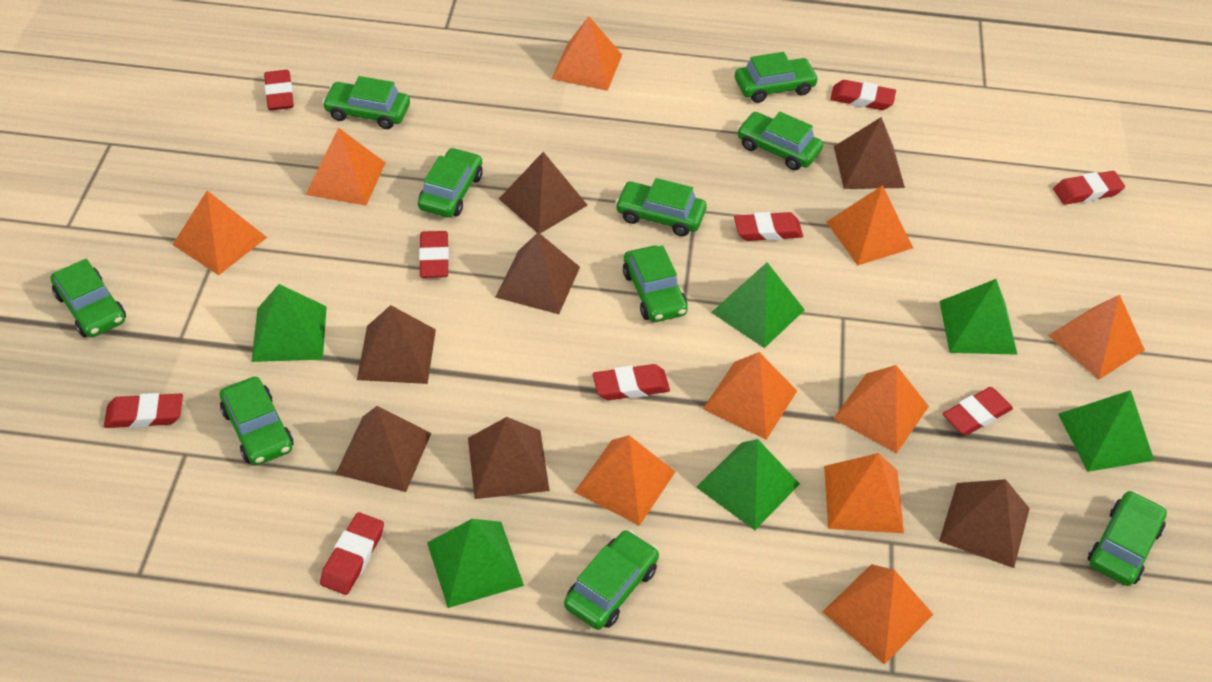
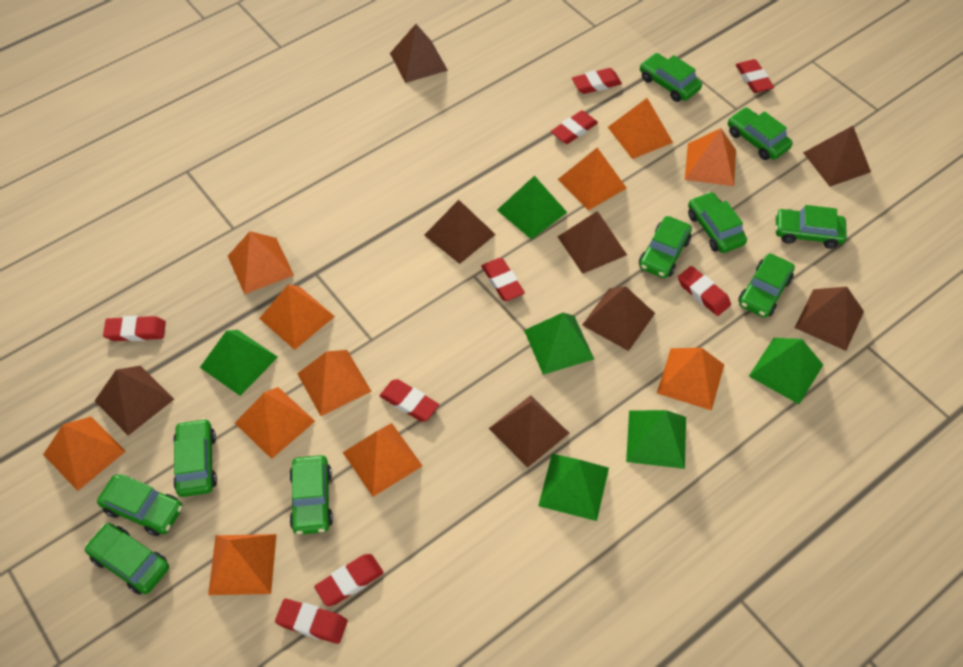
brown pyramid: [336,406,431,492] [357,305,436,384] [468,417,550,499] [495,232,580,314] [499,152,588,233] [834,117,905,189] [939,479,1030,568] = 7 -> [95,366,174,436] [390,24,448,83] [424,200,496,264] [489,395,569,468] [558,211,627,274] [582,286,655,351] [794,287,864,351] [803,126,871,187] = 8
orange pyramid: [173,191,267,275] [305,128,386,206] [552,17,622,91] [575,435,675,526] [703,352,797,440] [822,564,933,665] [824,453,904,533] [826,185,913,265] [833,365,929,453] [1048,295,1145,380] = 10 -> [43,417,126,491] [208,534,277,595] [228,231,294,294] [235,387,315,459] [259,285,335,350] [297,350,372,416] [343,423,422,497] [558,148,626,211] [608,98,673,159] [657,348,724,411] [685,128,736,186] = 11

